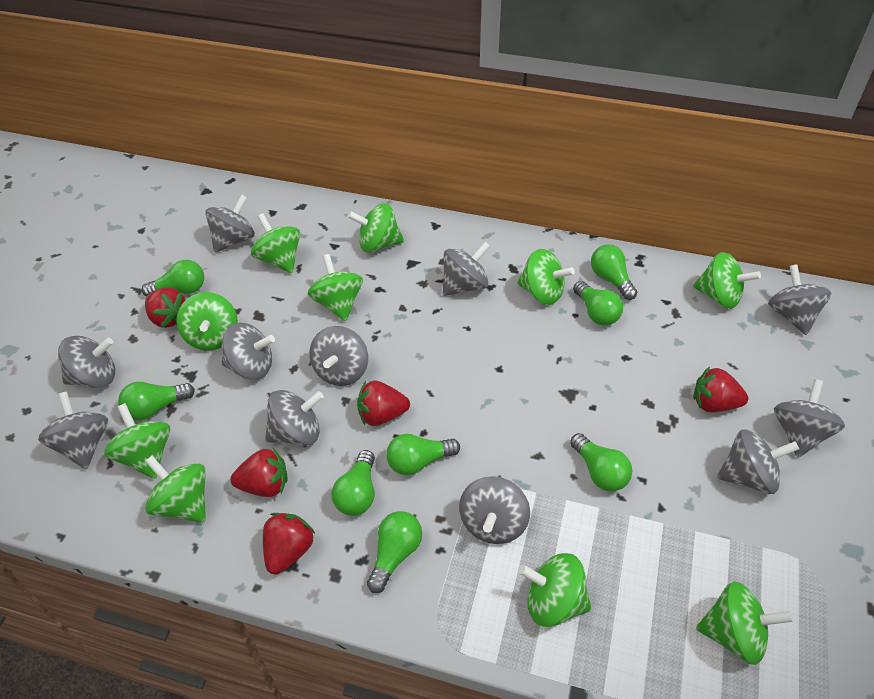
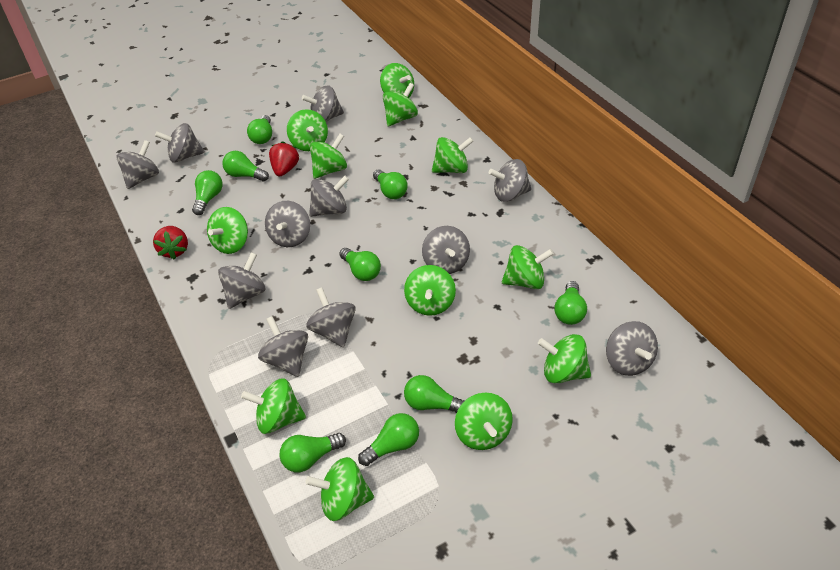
green light bulb: [118,382,195,421] [142,260,204,297] [332,450,375,516] [367,511,422,593] [386,434,460,475] [570,433,632,491] [573,281,623,326] [591,244,637,300] = 8 -> [192,170,222,215] [222,151,269,182] [247,115,272,144] [280,433,346,473] [339,248,381,281] [358,413,419,466] [373,169,408,199] [404,375,465,413] [555,281,587,325] = 9
green spinning top: [104,403,170,479] [145,456,206,523] [176,292,238,351] [251,213,300,273] [308,254,363,321] [348,203,404,253] [517,249,575,305] [519,553,591,627] [693,252,761,309] [696,581,794,665] = 10 -> [207,207,248,254] [241,378,306,434] [287,109,328,151] [305,457,374,521] [310,134,347,179] [380,63,414,98] [383,83,418,126] [404,265,456,316] [432,137,473,173] [455,393,513,450] [502,245,554,289] [538,334,591,384] = 12
red strawberry: [145,287,185,328] [230,447,288,497] [263,513,315,575] [357,380,410,426] [693,366,748,412] = 5 -> [153,226,188,260] [269,141,299,176] = 2

